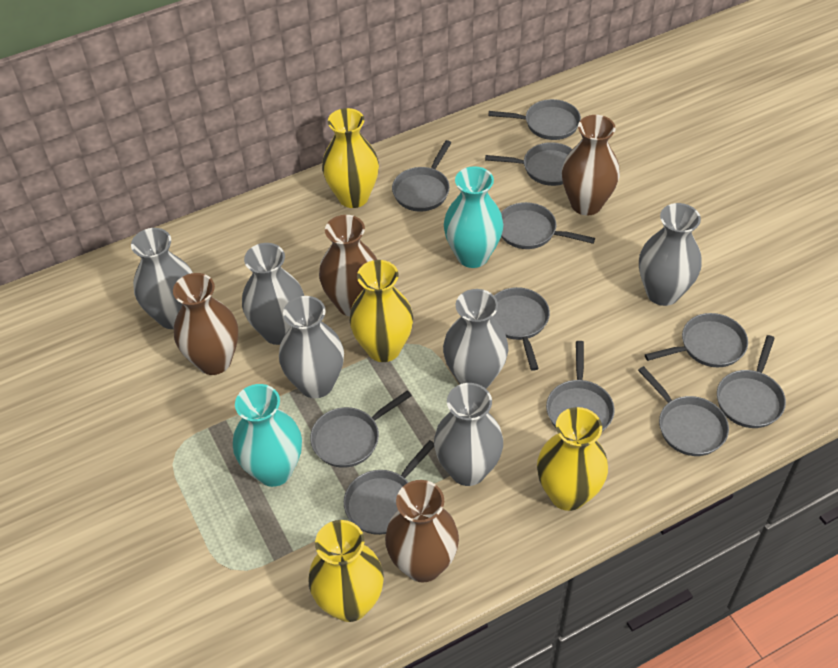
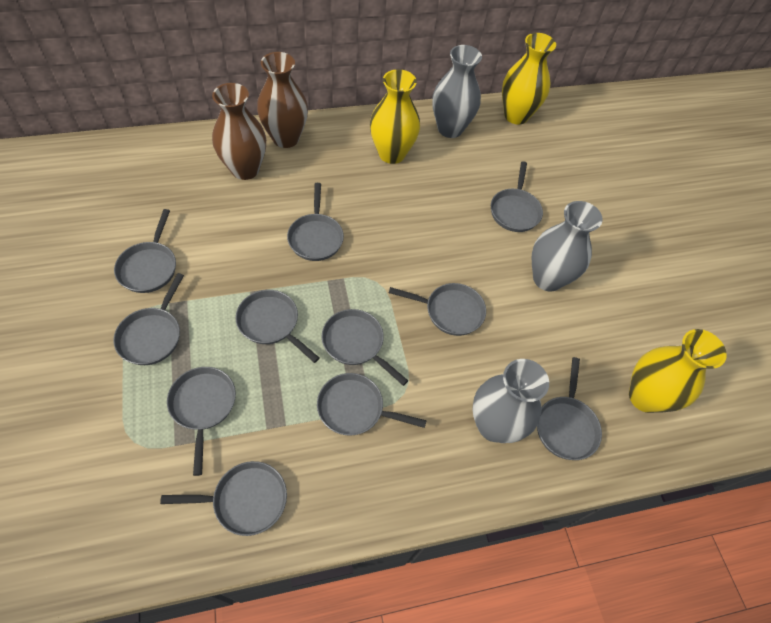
brown vase: [173,273,238,375] [319,215,377,316] [385,480,459,583] [562,115,620,216] = 4 -> [212,83,266,180] [257,52,308,148] = 2
grey vase: [131,228,193,329] [242,243,304,345] [279,296,344,398] [434,383,503,486] [443,289,508,388] [639,203,702,306] = 6 -> [432,45,482,138] [472,359,549,443] [532,201,603,291] = 3
turquoise vase: [233,384,302,487] [444,166,503,268] = 2 -> none = 0
yellow vase: [308,520,384,622] [322,108,379,208] [350,260,413,362] [537,407,608,511] = 4 -> [370,69,420,164] [502,33,556,125] [629,329,727,413] = 3

